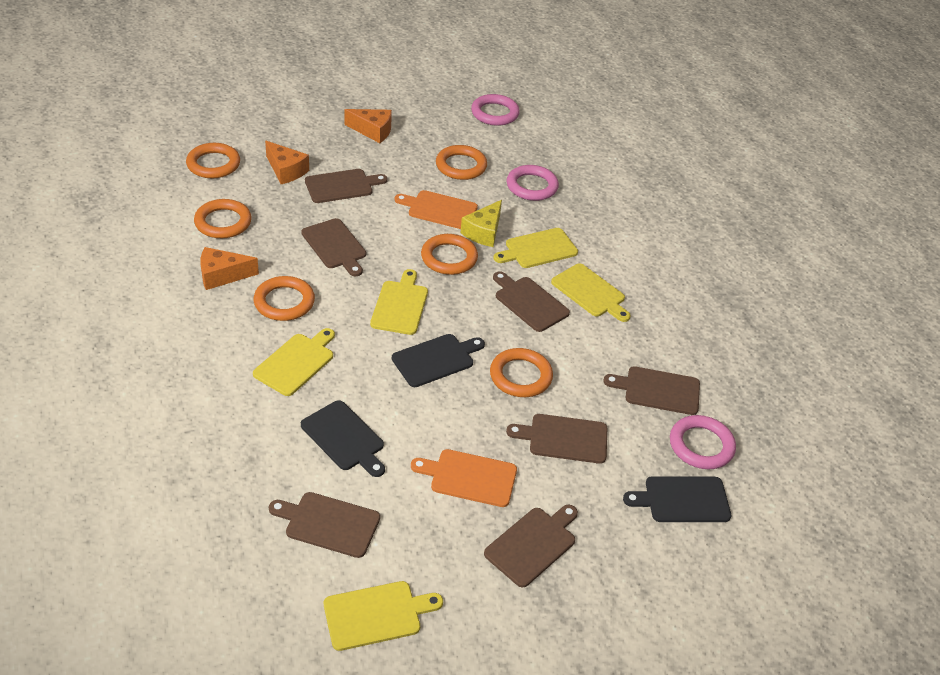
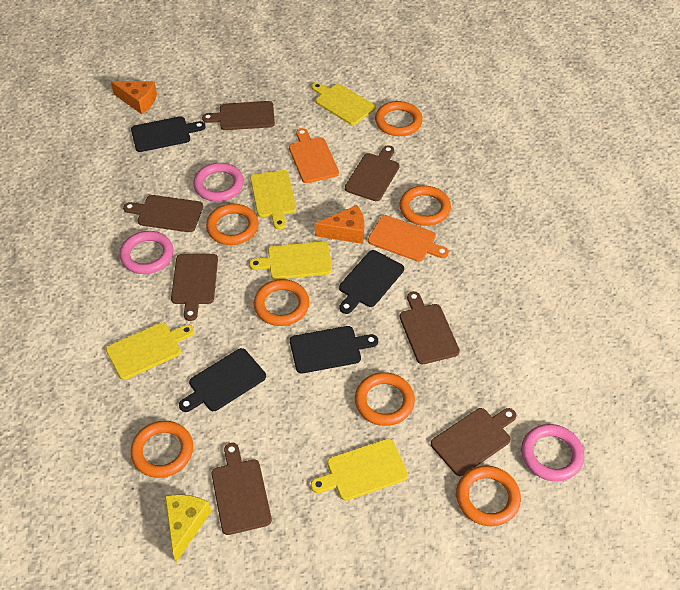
black cutting board: [301,400,385,477] [392,334,485,387] [623,476,731,522] = 3 -> [131,116,205,152] [179,348,266,412] [290,326,378,374] [339,250,404,314] = 4
orange cheese: [200,247,259,290] [265,141,309,184] [344,109,392,143] = 3 -> [111,81,157,114] [315,205,364,244] = 2
orange ring: [186,143,240,178] [194,199,252,238] [254,276,315,321] [421,234,478,275] [436,145,487,180] [490,348,553,397] = 6 -> [130,421,193,478] [206,204,259,245] [254,279,309,326] [355,372,415,426] [375,101,423,136] [399,186,451,226] [456,466,521,526] = 7

